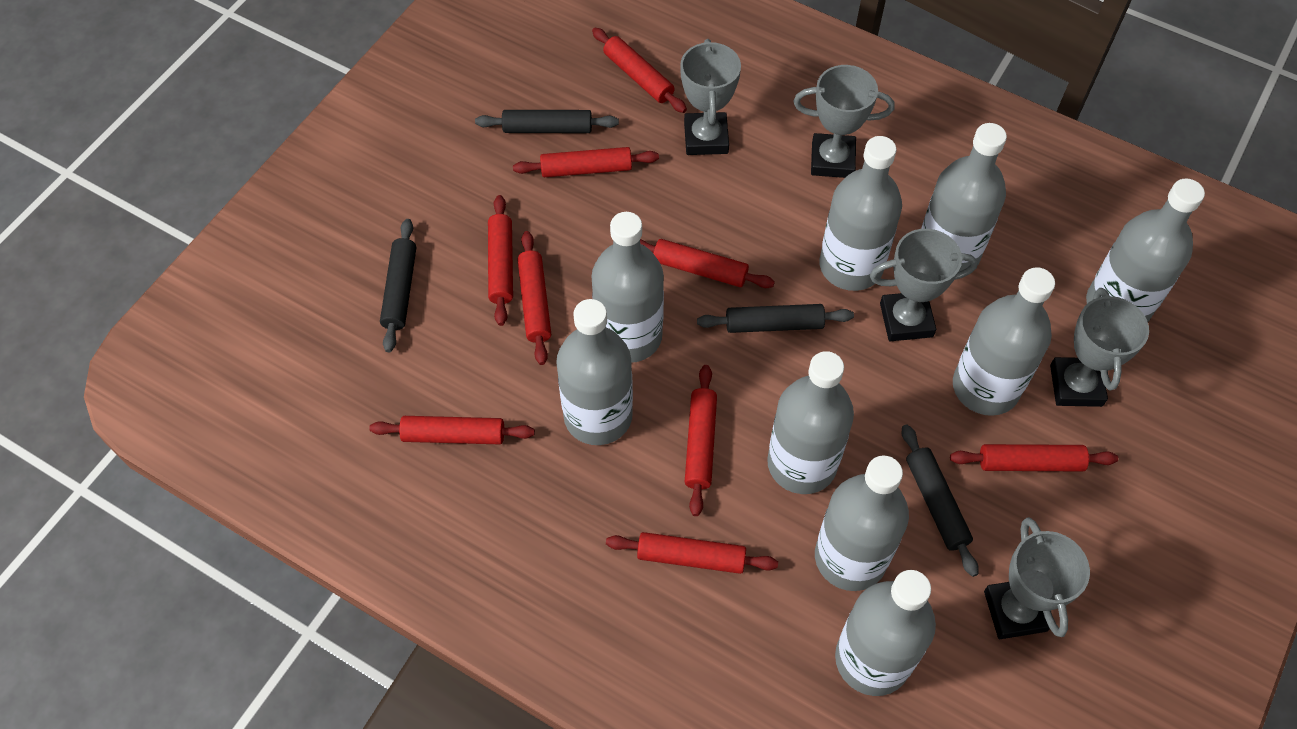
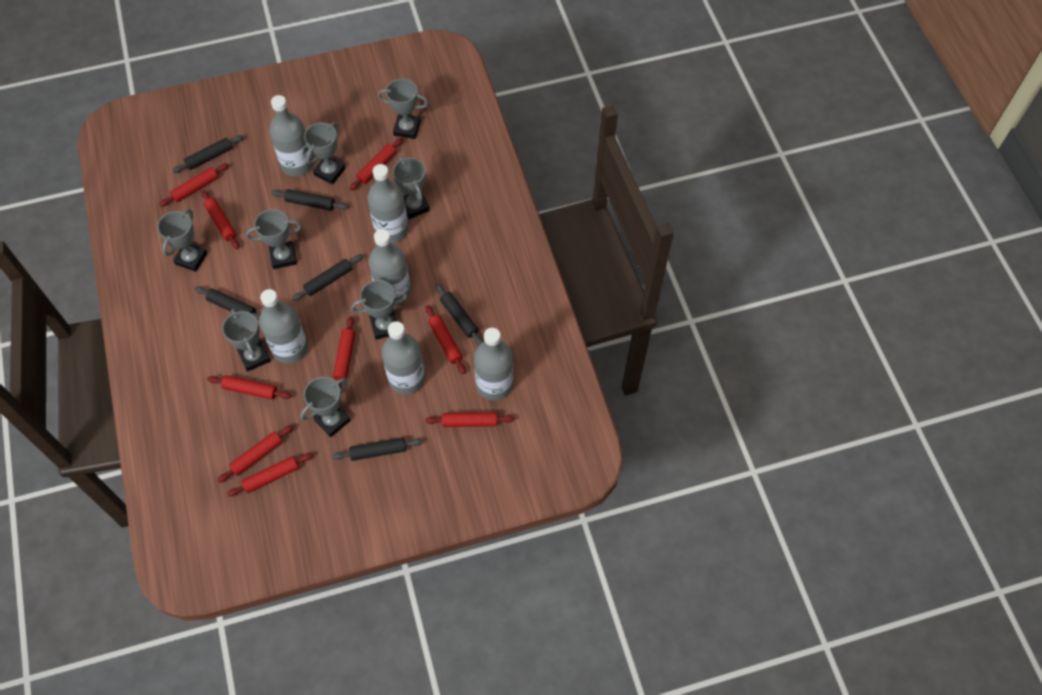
black rolling pin: [380,219,416,352] [475,110,619,133] [697,304,854,333] [902,424,979,577] = 4 -> [172,135,244,173] [195,286,260,320] [271,189,348,211] [292,254,363,301] [333,437,422,461] [435,283,483,345] = 6
grey bottle: [556,299,633,445] [591,212,664,363] [767,351,854,494] [815,456,909,591] [819,136,902,291] [835,570,936,696] [921,123,1007,271] [953,267,1055,416] [1086,178,1205,322] = 9 -> [259,289,308,364] [269,95,313,176] [367,164,409,243] [368,229,411,306] [382,321,425,395] [474,328,513,401] = 6
grey trophy: [680,39,741,155] [794,65,895,178] [870,229,978,341] [984,517,1090,639] [1050,288,1149,407] = 5 -> [157,209,207,272] [222,309,271,372] [246,209,302,269] [300,377,350,437] [304,122,345,184] [351,280,408,340] [378,79,428,139] [393,157,430,219] = 8

